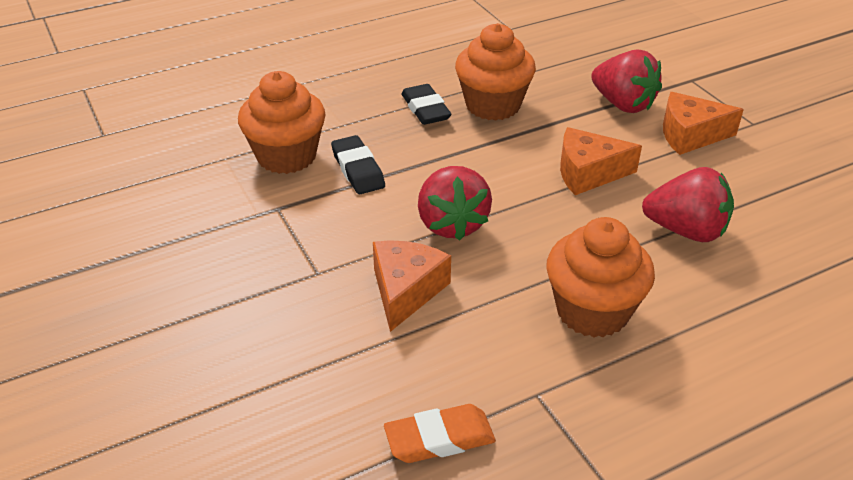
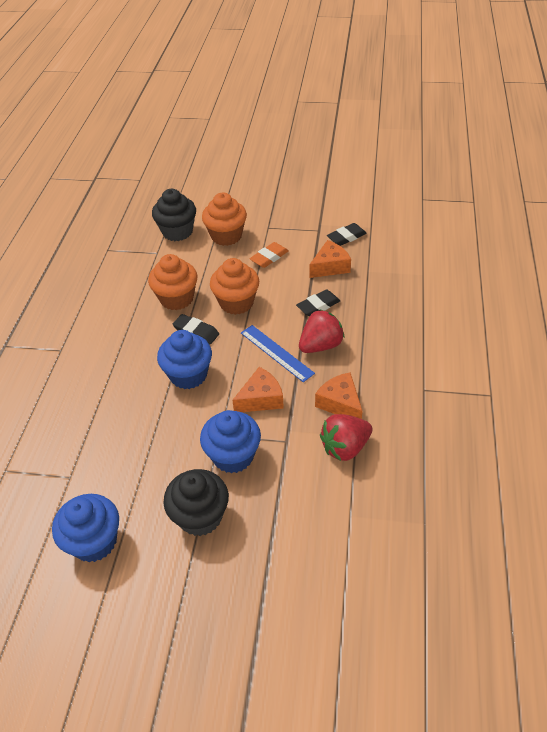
black cupcake: none = 0 -> [152,189,196,241] [163,469,229,536] = 2
black eraser: [331,135,385,194] [401,84,451,125] = 2 -> [173,314,219,345] [296,289,340,317] [327,223,367,246] = 3
blue cupcake: none = 0 -> [52,494,119,562] [157,330,212,389] [200,410,261,473] = 3
blue ruler: none = 0 -> [241,325,315,382] = 1
red strawberry: [418,166,492,241] [591,49,662,113] [642,167,734,242] = 3 -> [299,309,345,353] [320,414,372,461] = 2

